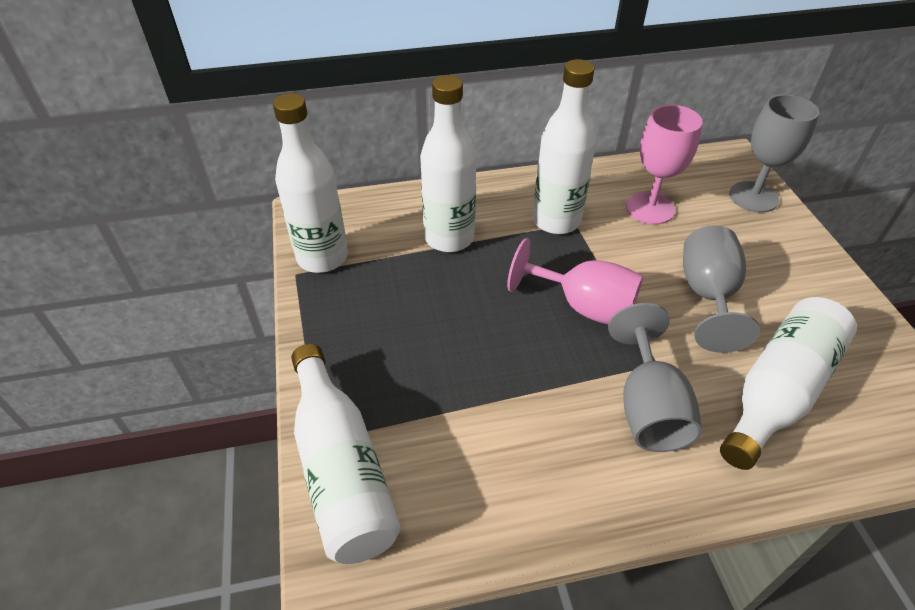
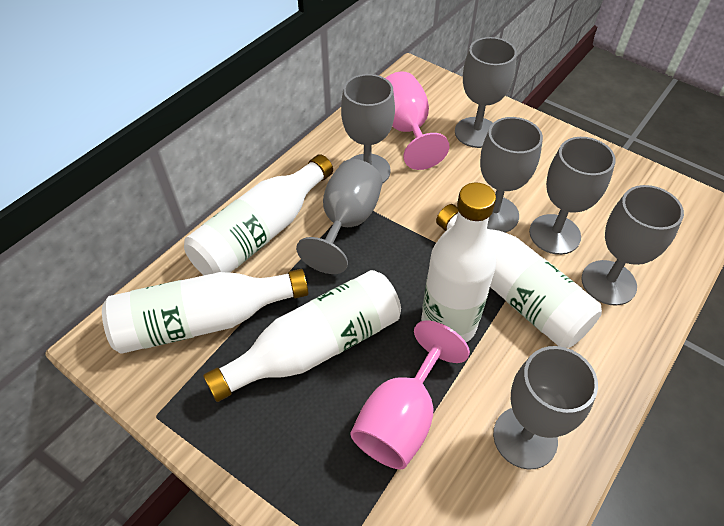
grey goblet: [608,303,702,452] [683,225,760,353] [729,94,819,213] = 3 -> [296,159,383,274] [341,74,395,184] [455,37,517,148] [480,117,543,233] [493,346,598,470] [529,137,616,255] [581,185,684,306] = 7

